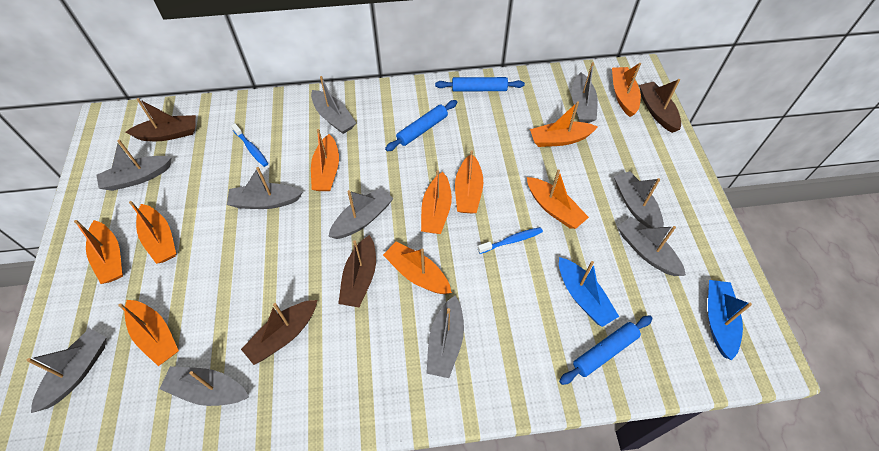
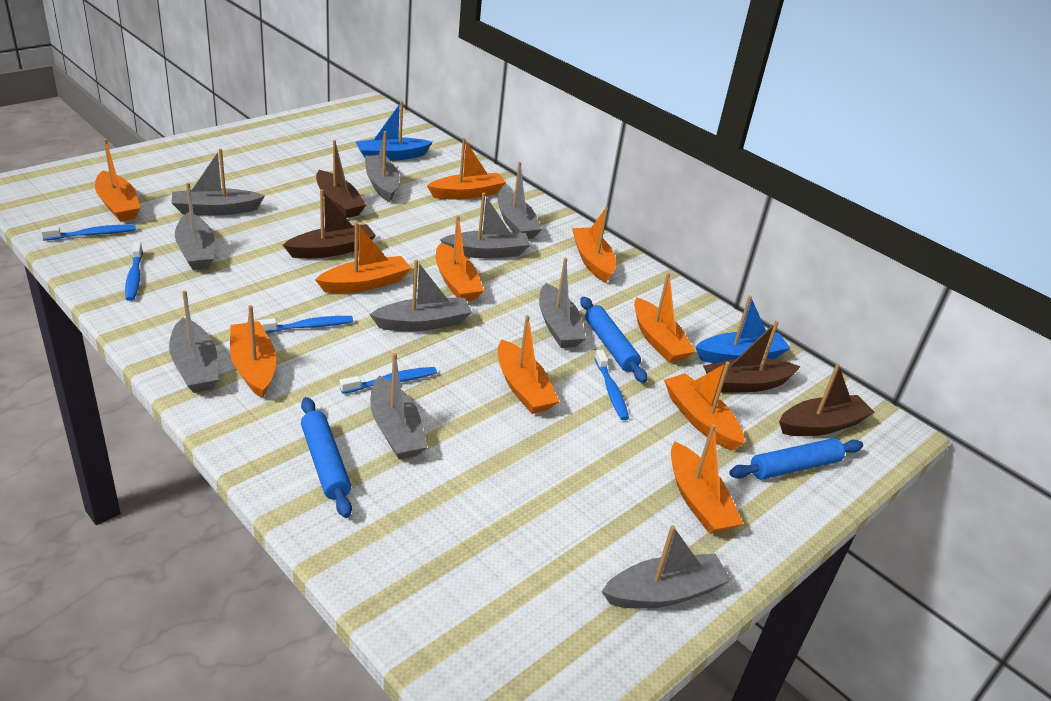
blue toothbrush: [231,123,268,167] [478,227,543,254] = 2 -> [41,225,136,241] [125,242,143,301] [257,316,353,333] [340,367,437,394] [595,350,629,420] = 5

